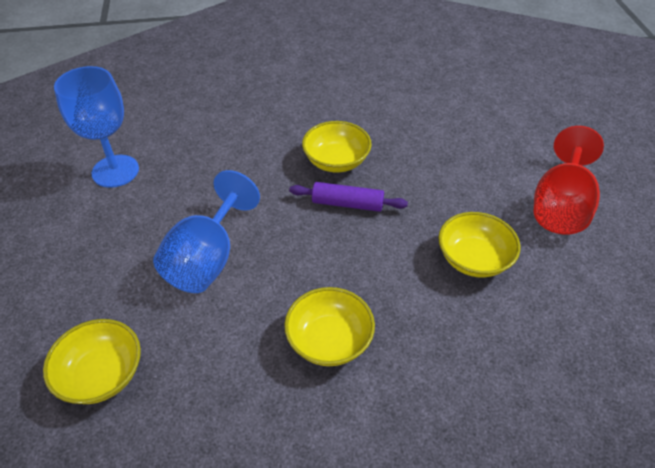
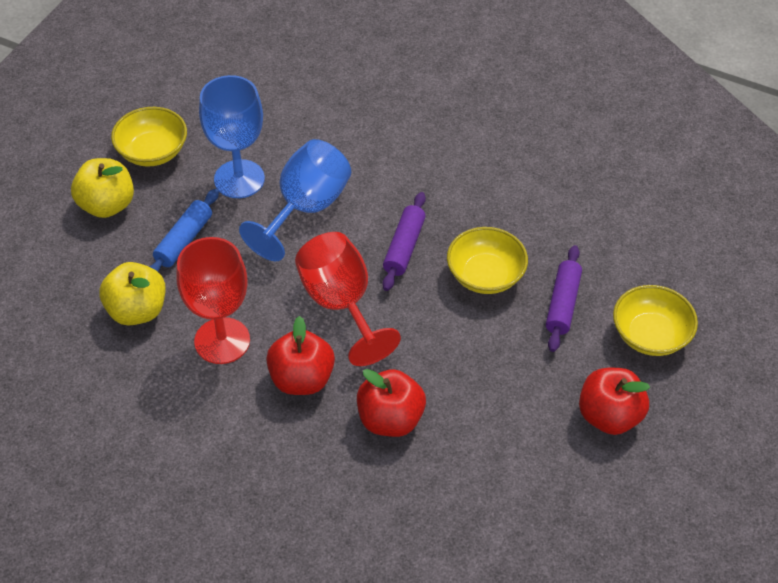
blue rolling pin: none = 0 -> [150,189,219,272] = 1
purple rolling pin: [289,182,408,212] = 1 -> [382,192,426,291] [546,245,582,352] = 2
red apple: none = 0 -> [266,316,335,395] [357,369,426,437] [579,368,650,435] = 3
red goblet: [534,126,604,235] = 1 -> [176,237,250,364] [295,232,401,366] = 2
yellow apple: none = 0 -> [71,158,134,218] [99,262,165,325] = 2
yellow bowl: [43,319,141,404] [284,287,375,366] [302,121,372,172] [438,212,520,278] = 4 -> [111,107,187,167] [447,227,528,294] [613,285,698,356] = 3

